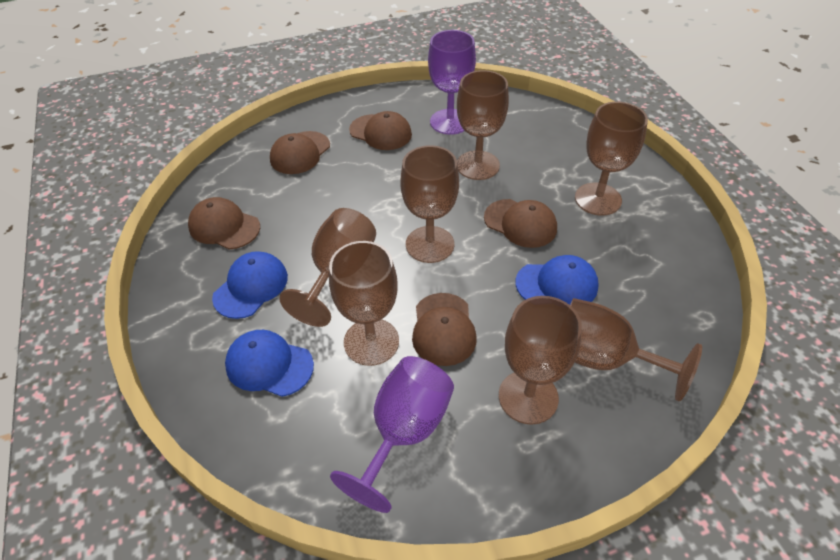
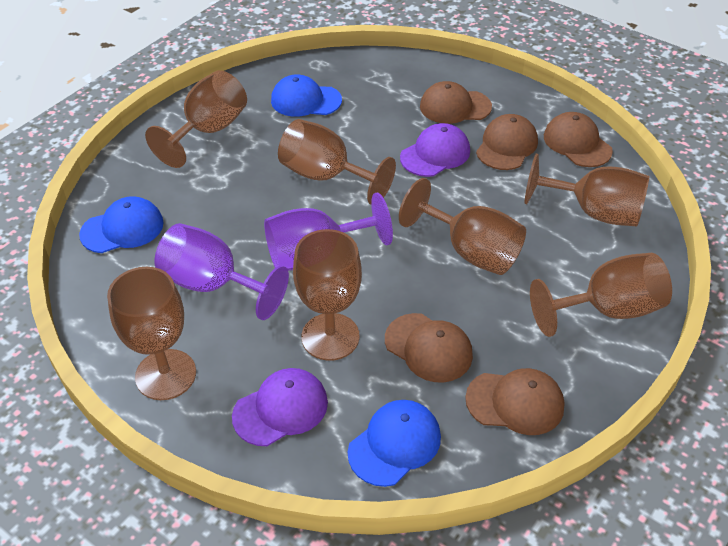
purple cap: none = 0 -> [232,368,328,446] [400,123,470,177] = 2

